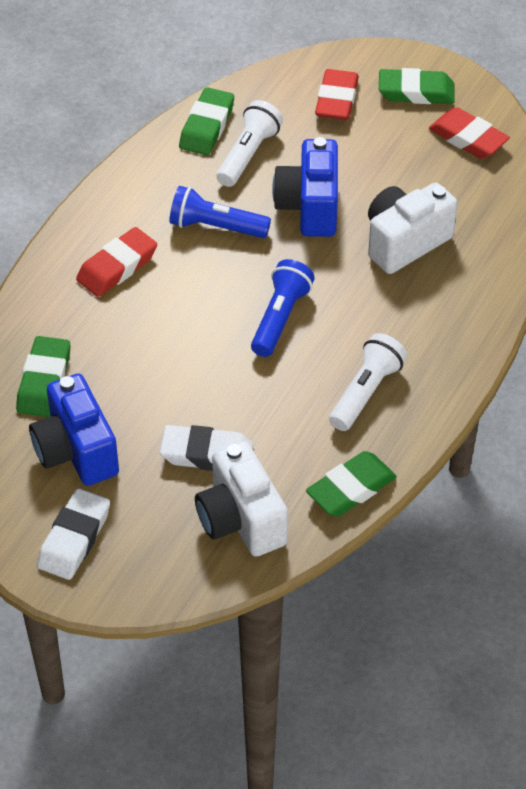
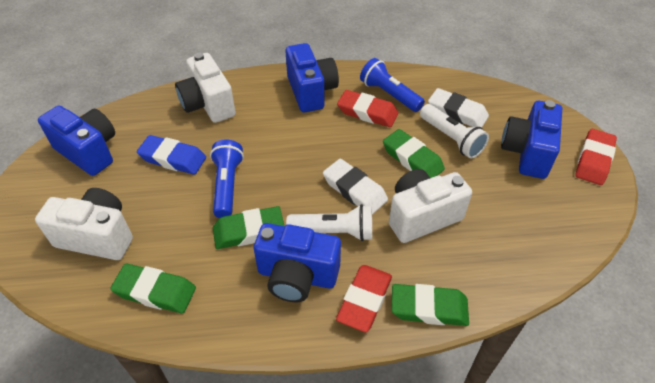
blue camera: [29,373,119,486] [272,137,338,237] = 2 -> [38,105,115,176] [254,223,341,302] [285,43,339,112] [501,100,562,179] = 4
blue eraser: none = 0 -> [137,135,206,174] = 1
white camera: [195,441,288,557] [368,183,457,274] = 2 -> [35,188,133,260] [175,53,236,123] [389,169,472,243] = 3

